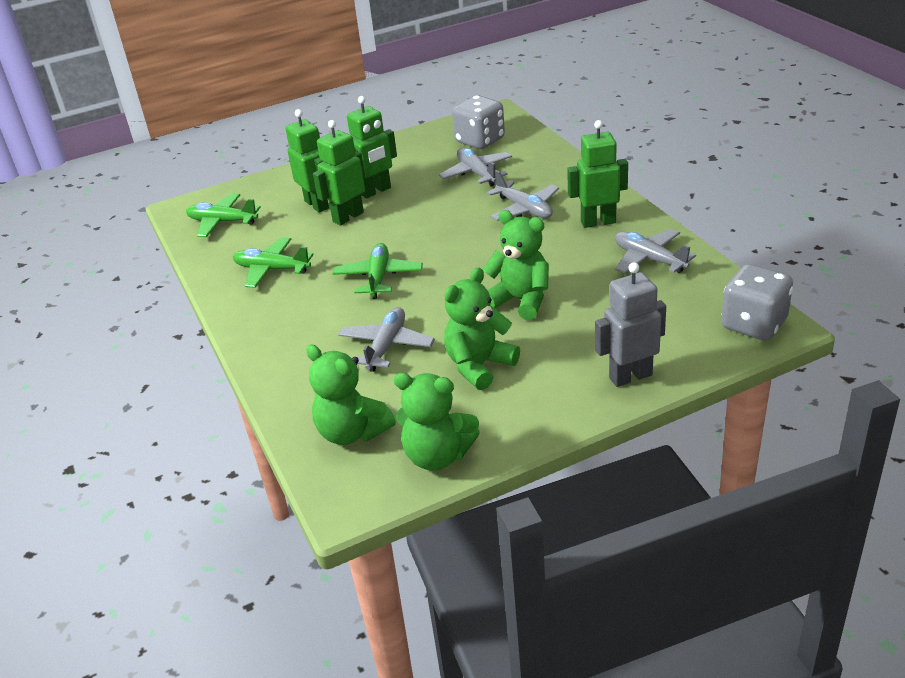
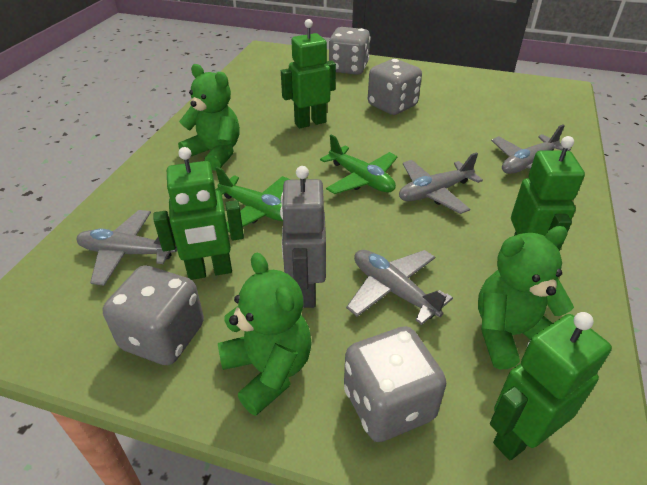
green plane: [186,193,261,237] [233,237,314,288] [332,243,423,299] = 3 -> [215,167,291,232] [320,134,398,194] = 2
green teddy bear: [306,345,396,445] [394,373,480,471] [444,268,520,390] [483,210,549,320] = 4 -> [178,64,240,171] [218,253,312,416] [478,226,574,369] = 3
grey dice: [452,95,505,149] [721,264,793,341] = 2 -> [103,265,204,365] [328,27,371,75] [344,326,446,442] [368,59,422,115] = 4

